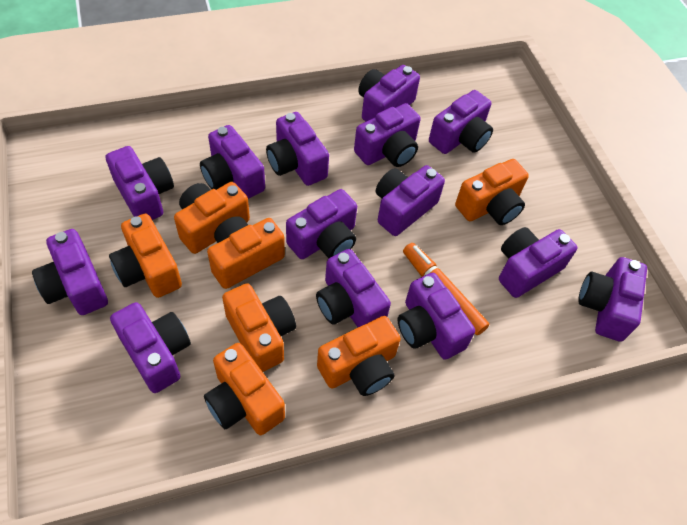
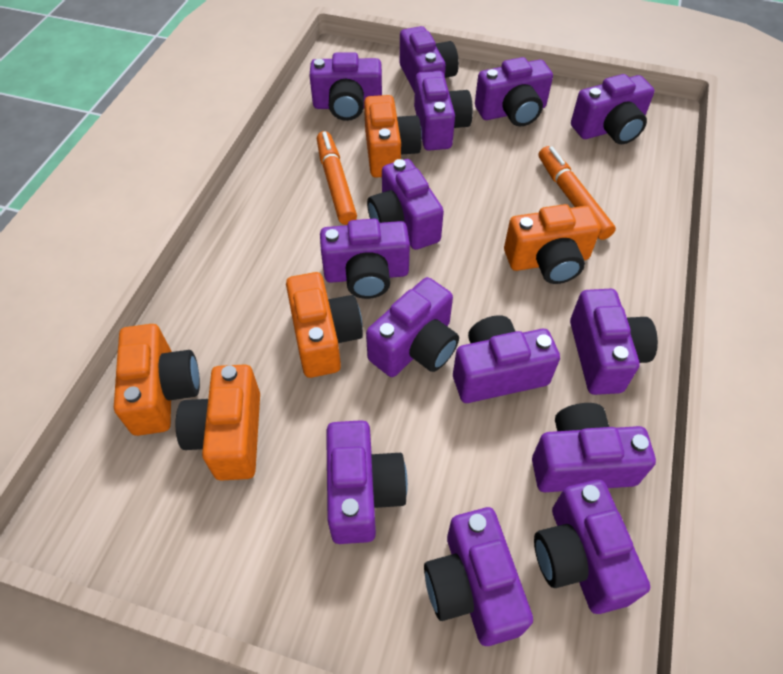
orange camera: [109,214,182,298] [174,182,250,254] [204,343,285,435] [207,216,285,289] [222,283,296,372] [317,316,401,396] [455,159,529,225] = 7 -> [114,324,200,436] [176,365,260,481] [286,272,363,378] [364,95,422,178] [504,204,601,284] = 5
orange marker: [403,243,489,335] = 1 -> [317,131,357,225] [539,146,616,240] = 2

